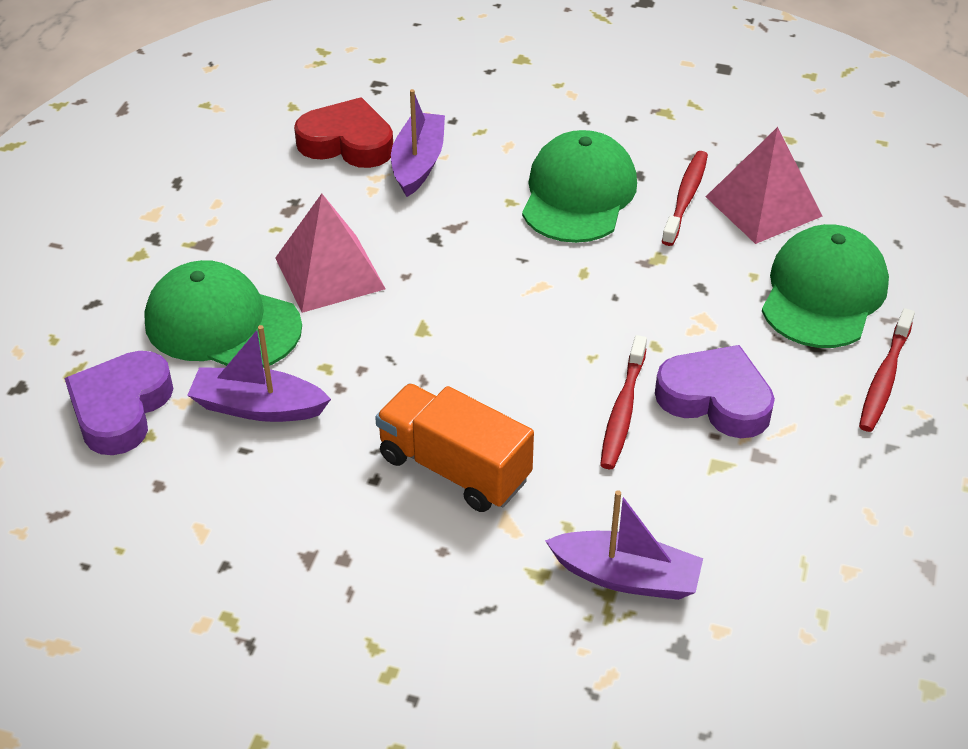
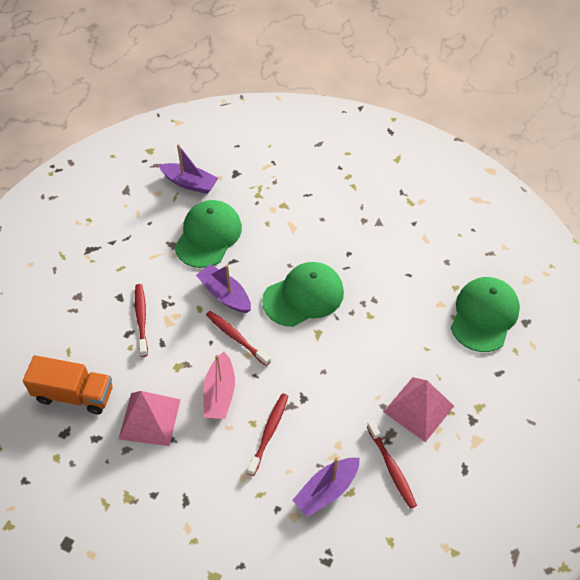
pink boat: none = 0 -> [203,352,235,419] = 1
purple heart: [65,351,174,455] [655,345,775,438] = 2 -> none = 0
red heart: [294,97,393,168] = 1 -> none = 0
red toothbrush: [600,335,647,469] [662,151,708,246] [859,308,915,432] = 3 -> [135,284,148,357] [206,311,271,366] [247,393,288,476] [367,421,417,509] = 4

